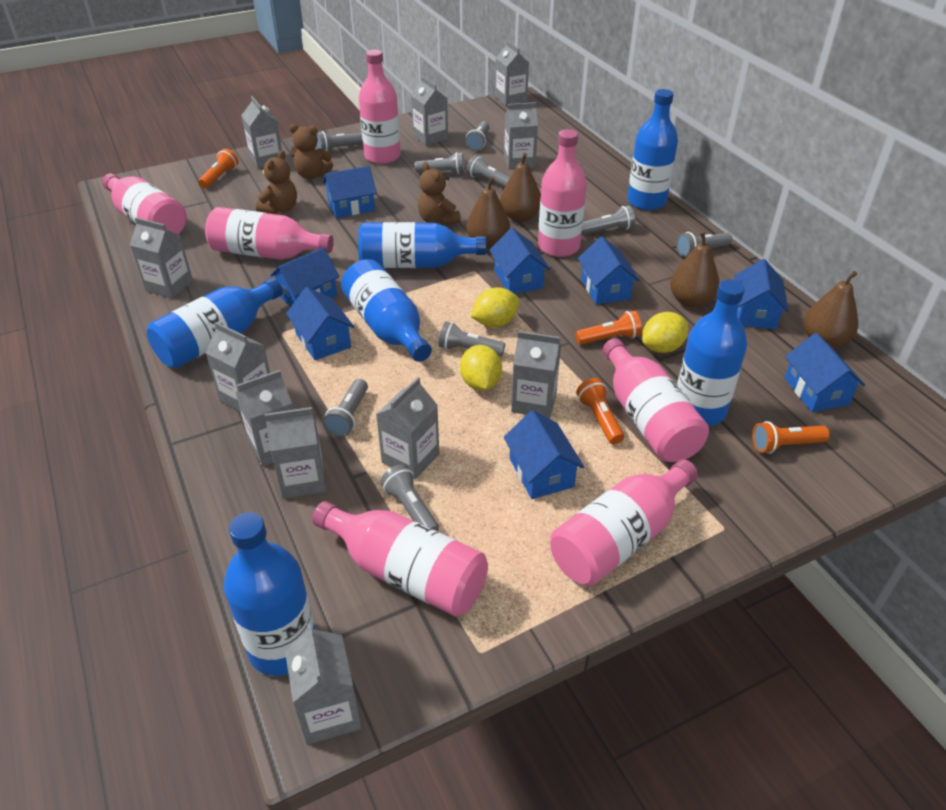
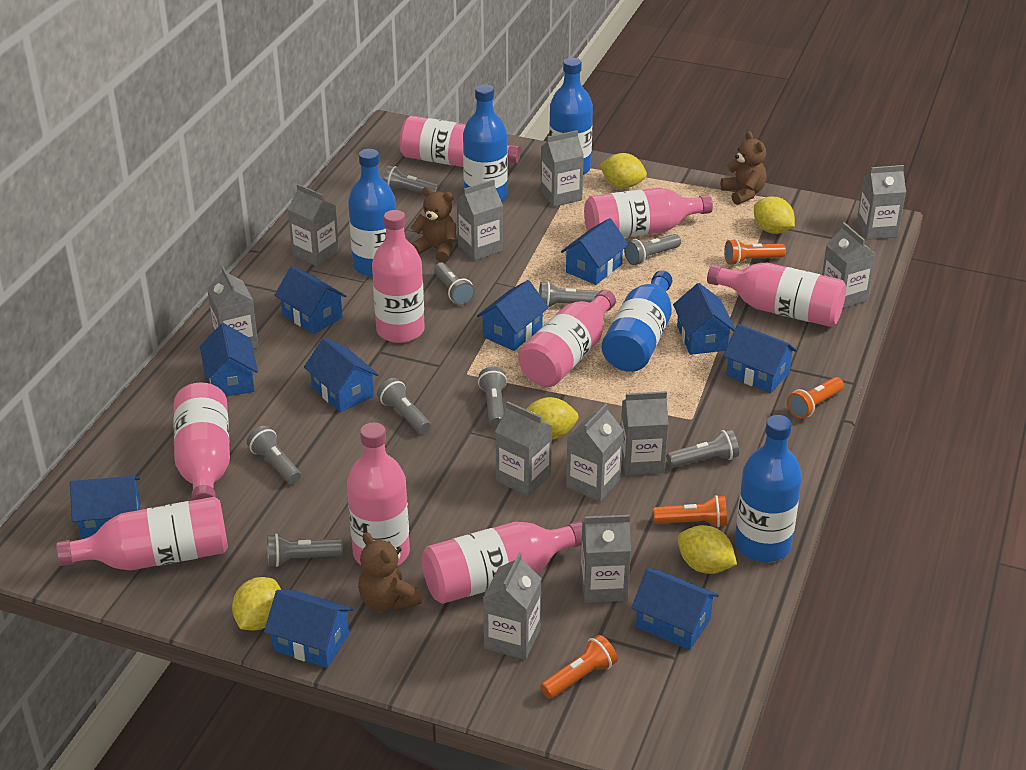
blue bottle: [147,278,283,369] [224,512,316,676] [341,259,432,362] [358,222,486,268] [627,89,678,211] [677,280,747,426] = 6 -> [348,149,396,277] [463,84,508,202] [549,58,593,175] [602,270,672,372] [735,415,802,562] = 5
blue house: [270,248,340,307] [286,287,355,360] [323,166,377,218] [490,228,550,294] [504,410,584,499] [578,236,639,305] [734,259,789,329] [785,333,865,412] = 8 -> [70,476,141,539] [200,323,258,396] [264,590,353,668] [274,266,346,334] [304,338,379,412] [477,280,549,351] [561,218,629,285] [631,568,719,650] [673,283,735,355] [724,324,797,393] = 10
brown pear: [466,177,510,249] [500,153,541,222] [670,231,720,308] [804,271,858,348] = 4 -> none = 0
pink bottle: [102,173,187,234] [205,207,334,260] [312,501,488,616] [359,49,401,164] [538,129,587,257] [550,459,698,586] [603,338,709,462] = 7 -> [56,497,228,571] [174,382,230,501] [347,422,410,566] [372,210,425,343] [399,116,521,167] [422,521,582,604] [518,290,616,387] [584,188,713,238] [707,263,846,327] = 9
yellow lemon: [460,345,502,391] [470,287,520,327] [642,312,688,353] = 3 -> [232,577,281,630] [526,397,579,439] [599,153,647,188] [678,525,737,574] [754,196,795,234] = 5

